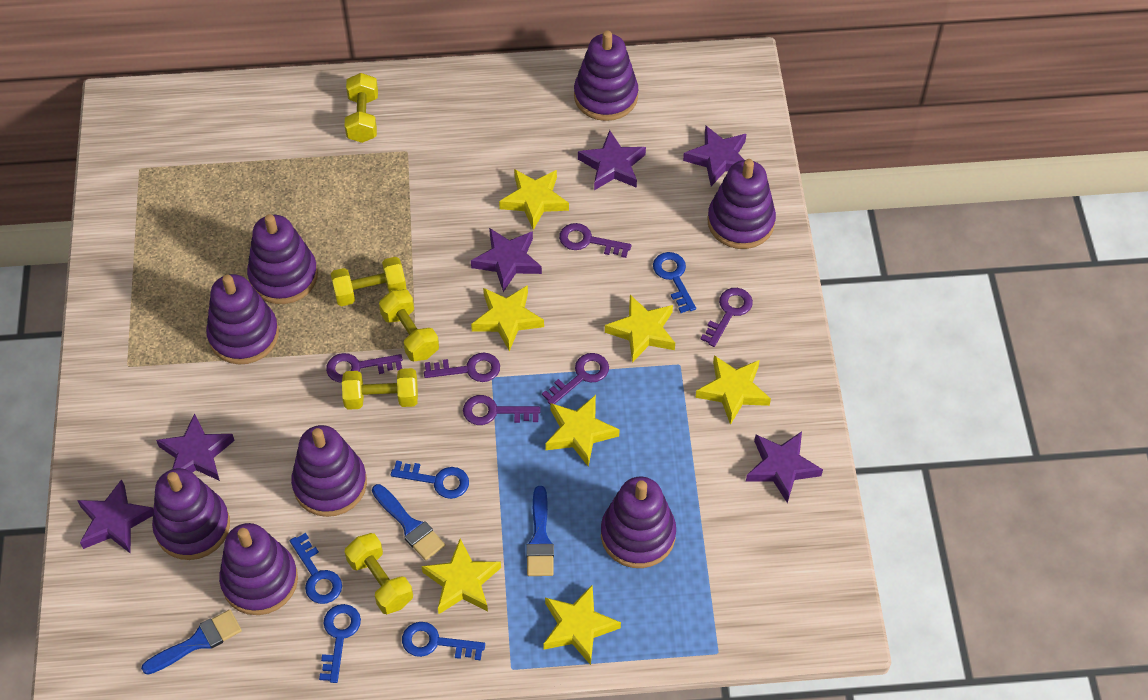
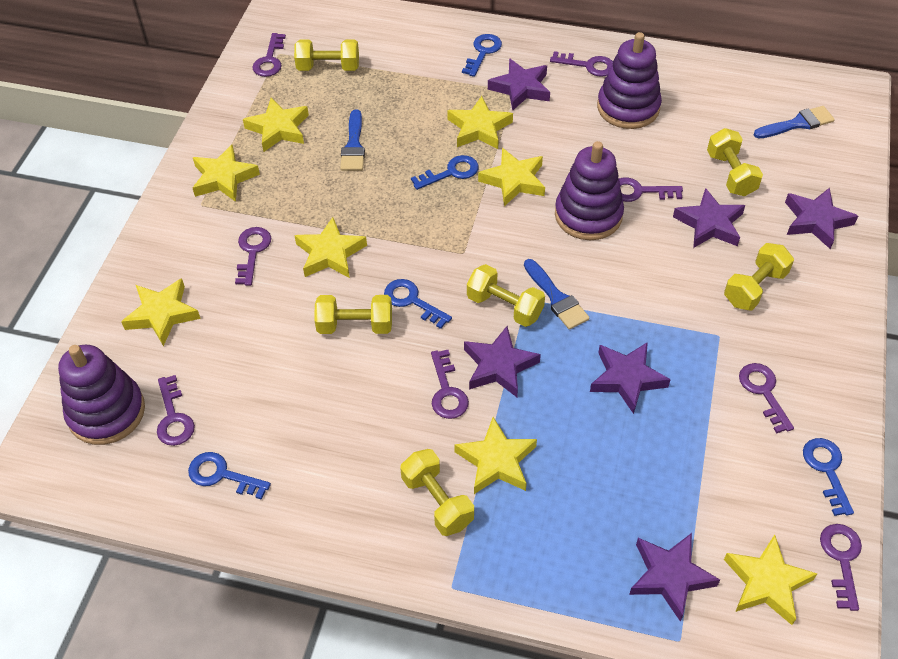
purple key: [326,353,403,383] [424,353,500,382] [463,395,541,425] [542,353,609,404] [559,223,632,258] [700,288,753,347] = 6 -> [157,375,195,446] [235,227,271,286] [252,33,286,77] [431,350,469,419] [550,51,613,77] [619,178,683,202] [739,363,794,433] [820,524,862,611] = 8
purple stacking toy: [152,468,230,560] [206,274,279,365] [219,523,298,615] [247,214,318,304] [291,425,367,517] [574,30,638,121] [601,477,676,568] [708,159,776,249] = 8 -> [58,345,145,445] [555,141,624,240] [597,32,662,129] = 3
yellow dumbbell: [331,257,407,306] [342,368,418,410] [345,73,378,143] [345,533,413,614] [379,289,439,361] = 5 -> [294,40,359,71] [315,295,392,334] [400,449,474,536] [467,264,545,327] [707,128,763,196] [724,243,794,310] = 6
yellow star: [421,538,501,614] [471,285,544,351] [499,169,569,230] [543,585,621,665] [545,395,620,467] [605,295,675,363] [695,355,771,425] = 7 -> [121,278,201,346] [193,145,260,202] [243,98,309,152] [294,217,367,278] [447,96,513,149] [454,417,537,494] [478,148,545,206] [724,534,818,625] = 8

